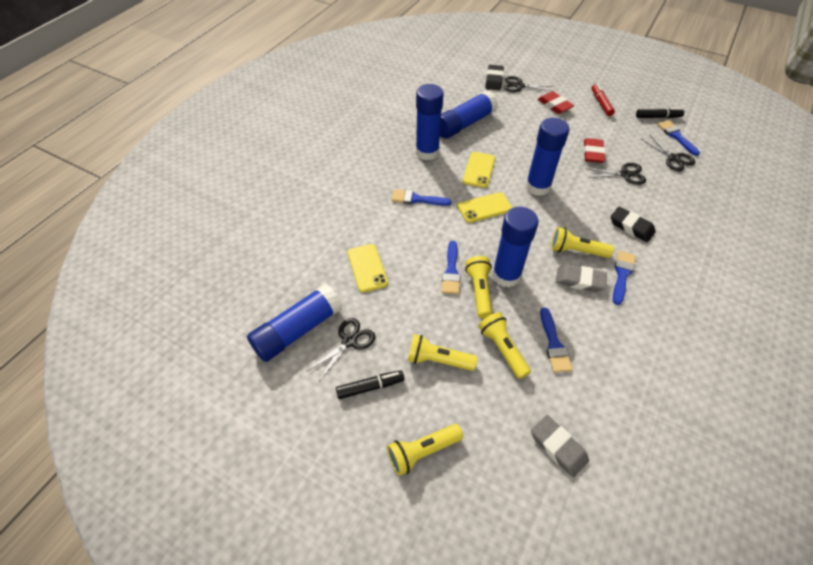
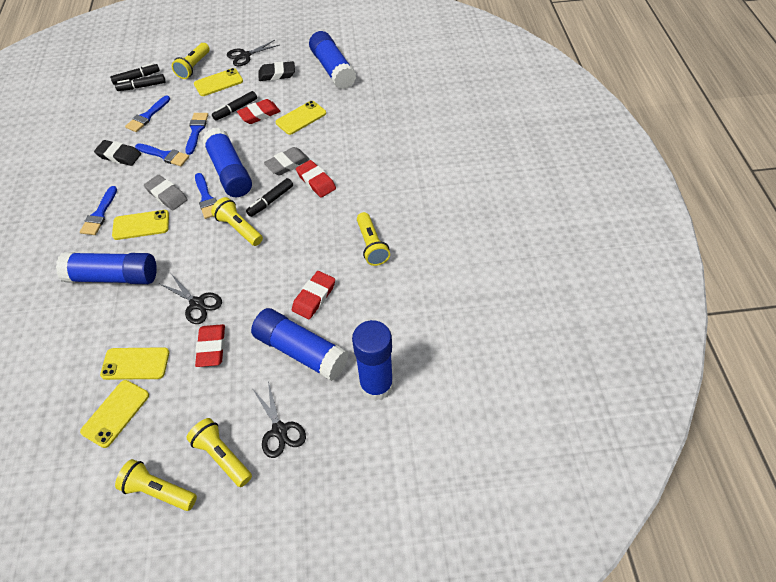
black marker: [336,370,405,399] [636,108,684,118] = 2 -> [110,63,160,85] [115,74,166,91] [212,91,257,121] [246,178,293,217] = 4
black scissors: [307,318,375,381] [504,76,551,92] [585,163,646,185] [641,134,695,171] = 4 -> [160,275,222,324] [227,40,279,66] [252,381,306,458] = 3
red eraser: [538,91,574,114] [584,138,605,163] = 2 -> [195,324,225,367] [237,99,281,124] [292,271,335,319] [296,160,336,198] = 4
red marker: [591,84,615,116] = 1 -> none = 0
yellow phone: [348,244,388,292] [458,192,512,223] [463,152,495,188] = 3 -> [80,380,149,448] [100,347,169,380] [112,210,169,240] [194,68,243,96] [276,101,326,135] = 5

